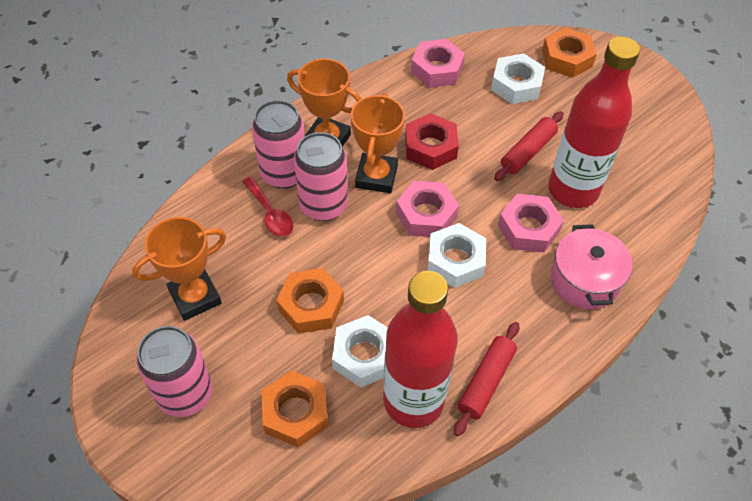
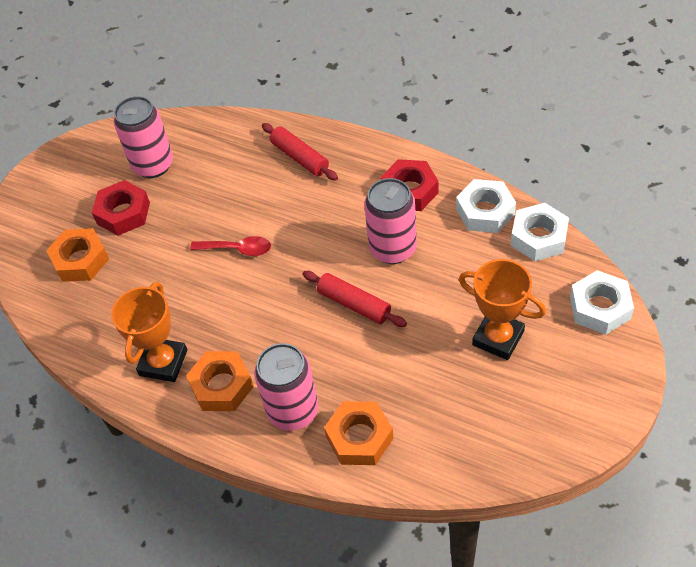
orange trophy: [132,217,226,321] [287,58,361,147] [351,93,405,193] = 3 -> [111,282,187,382] [459,259,546,360] = 2
pink nut: [396,181,459,237] [411,39,465,88] [498,194,564,253] = 3 -> none = 0
pink pot: [550,224,632,310] = 1 -> none = 0
red bottle: [383,271,458,428] [548,37,640,208] = 2 -> none = 0
red nut: [405,113,459,170] = 1 -> [92,180,150,236] [381,159,439,211] = 2

